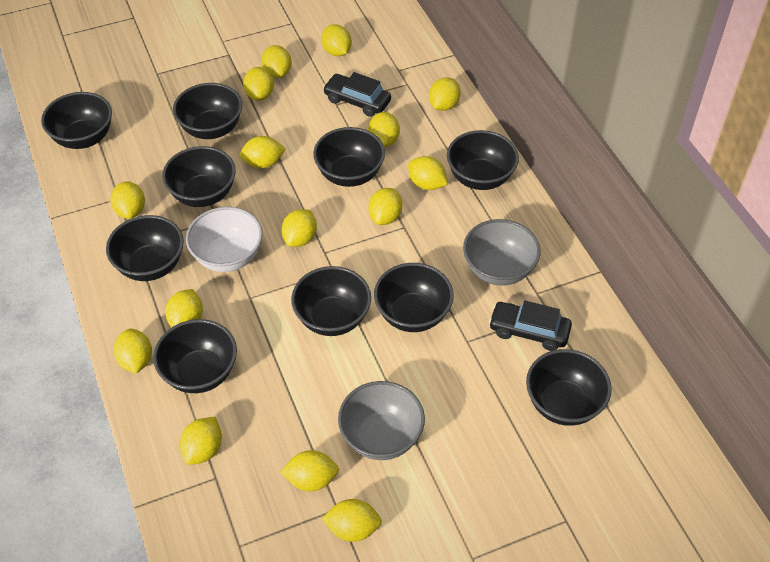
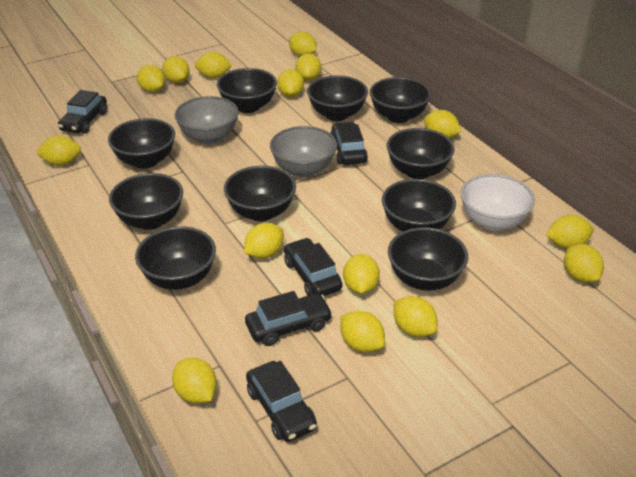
black car: [323,72,391,117] [489,301,572,351] = 2 -> [58,90,107,133] [245,291,333,346] [246,361,317,442] [284,238,342,296] [331,122,368,165] = 5

